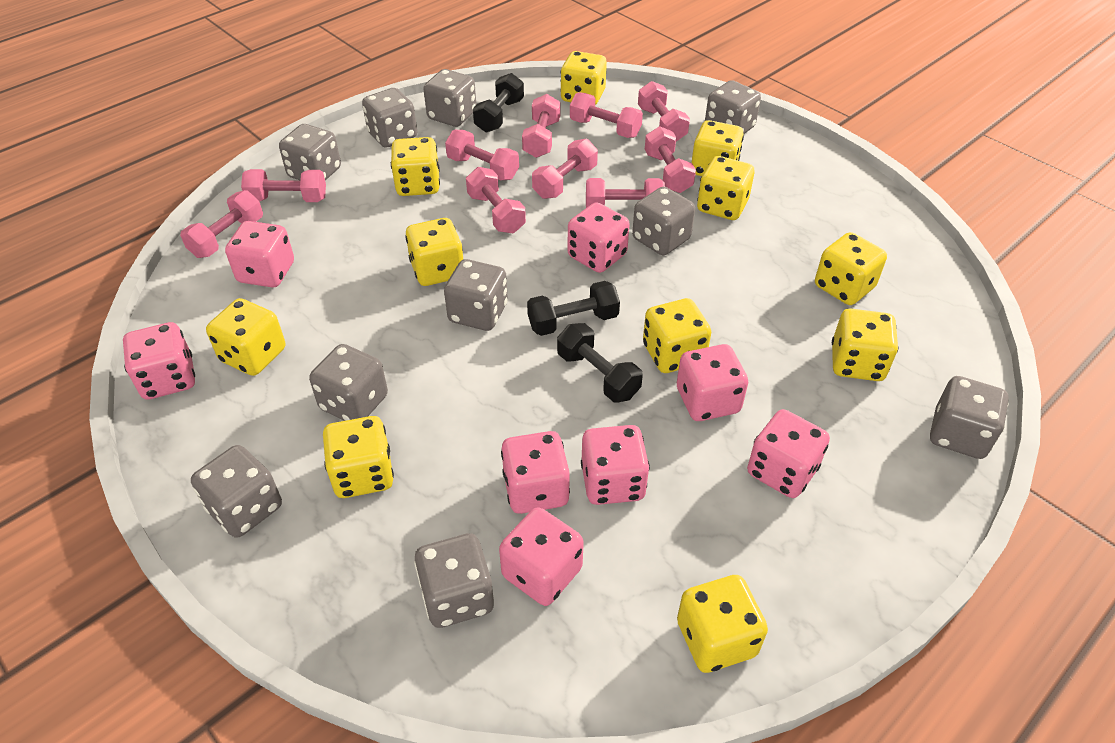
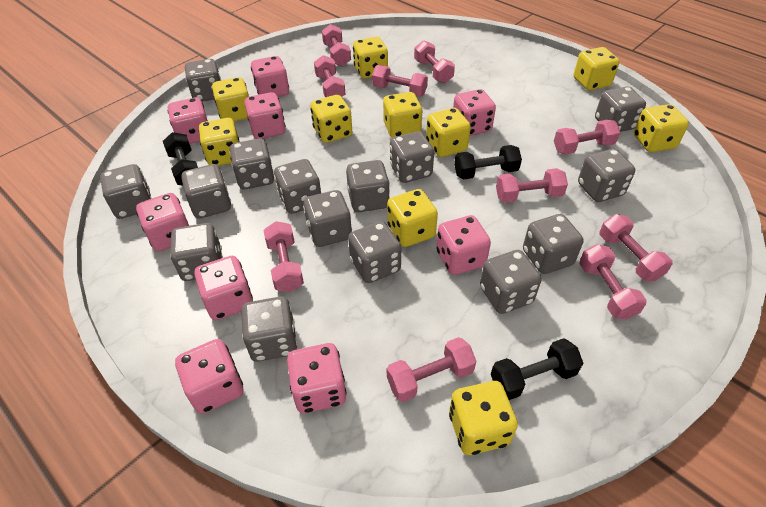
grey dice: [191,445,282,538] [279,124,341,180] [309,344,388,421] [362,88,417,148] [414,533,494,628] [423,69,476,127] [444,259,508,331] [632,187,695,255] [705,80,761,134] [930,376,1009,459] = 10 -> [100,164,152,219] [170,223,222,281] [182,164,231,219] [185,59,221,102] [230,138,274,189] [241,296,297,362] [274,159,321,214] [303,190,352,247] [346,160,390,212] [348,221,401,283] [390,131,434,183] [480,250,541,314] [523,214,583,274] [578,149,635,202] [595,86,646,132] = 15
pink dice: [123,322,195,400] [225,221,294,287] [499,508,584,606] [501,431,570,514] [567,202,630,273] [581,425,650,505] [677,344,748,421] [747,409,830,498] = 8 -> [136,193,190,251] [168,98,208,144] [175,339,243,414] [194,256,253,320] [245,92,286,139] [251,56,289,97] [287,343,347,413] [436,215,491,275] [453,89,496,136] = 9
yellow dice: [206,298,285,376] [323,416,394,498] [391,137,440,196] [405,218,463,286] [560,51,607,105] [643,298,711,373] [677,575,768,673] [691,120,744,176] [697,156,754,220] [815,232,887,305] [832,308,898,381] = 11 -> [199,118,240,166] [212,77,249,121] [310,95,352,143] [353,37,388,79] [383,92,423,138] [387,189,438,247] [426,108,471,157] [449,381,518,455] [574,47,619,90] [634,104,689,152] = 10

